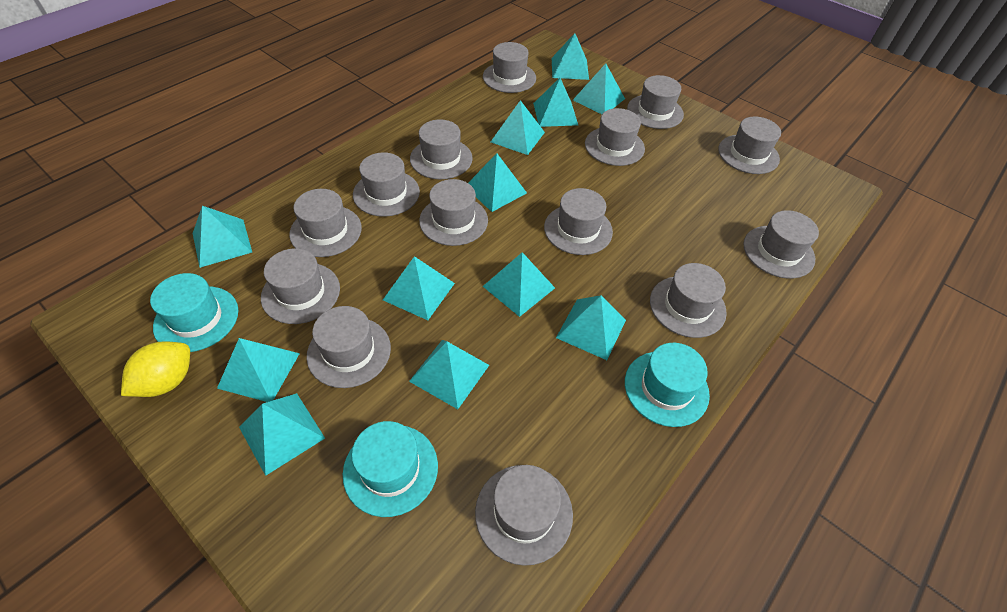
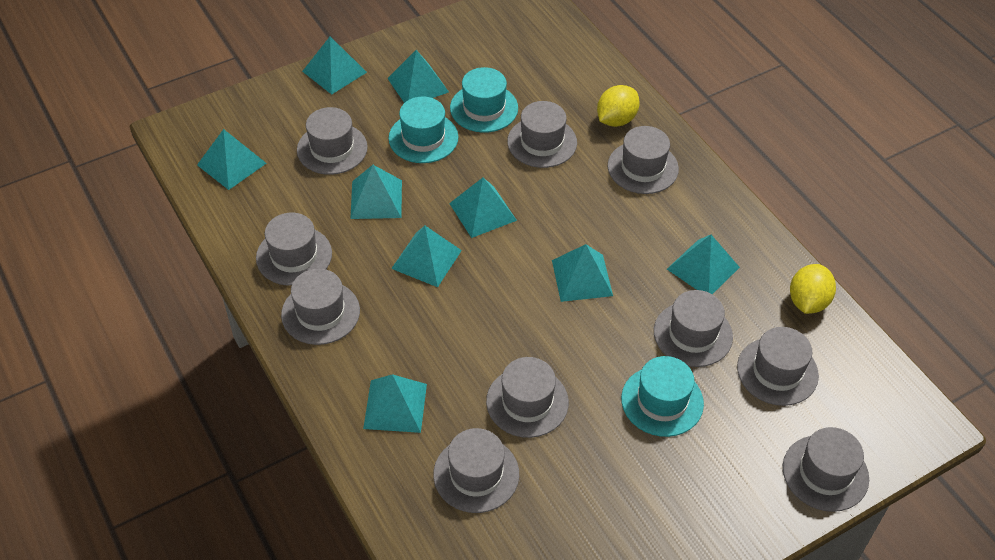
grey hat: [261,248,340,324] [289,189,362,257] [307,306,391,388] [353,152,420,217] [410,119,473,179] [419,179,488,246] [475,465,573,566] [483,42,536,93] [544,188,613,255] [585,108,645,166] [627,75,684,129] [650,263,727,338] [718,116,781,174] [743,210,819,278] = 14 -> [256,213,332,286] [281,269,360,345] [297,107,368,175] [433,428,519,513] [486,357,569,438] [507,101,577,168] [608,126,679,194] [654,290,733,367] [737,327,819,406] [783,427,869,512] = 10
turquoise pyramid: [193,206,252,268] [217,338,300,402] [239,393,325,476] [383,256,455,320] [409,340,489,409] [468,153,527,212] [483,252,555,317] [491,100,545,155] [533,78,578,127] [552,33,589,80] [556,295,626,360] [573,64,625,114] = 12 -> [197,129,267,190] [302,36,367,95] [350,165,402,219] [363,374,427,433] [387,50,449,103] [391,226,462,287] [449,178,517,238] [552,244,613,302] [667,235,740,294] = 9
yellow lemon: [121,341,190,397] = 1 -> [597,85,640,127] [790,264,836,314] = 2

